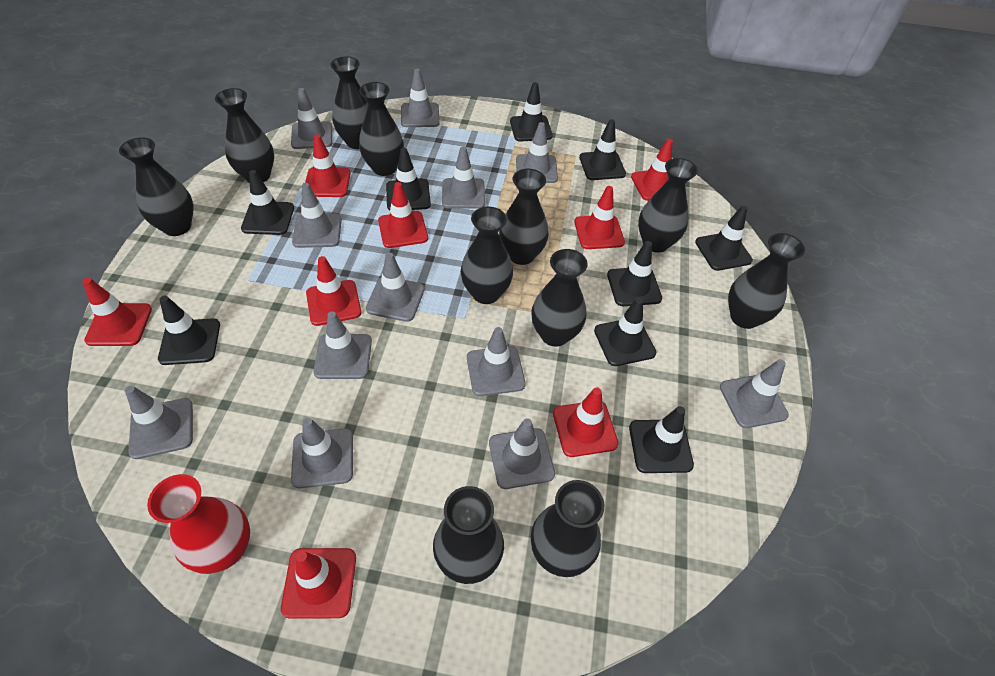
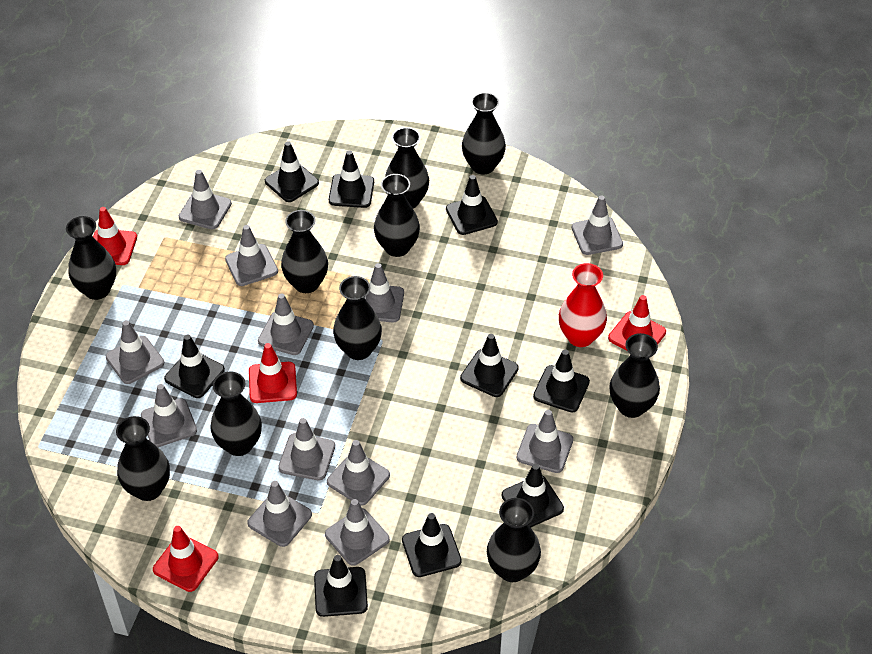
black vase: [119,137,194,236] [215,88,274,183] [331,56,368,149] [359,82,404,176] [433,486,504,584] [461,207,513,304] [499,169,549,265] [531,249,588,347] [531,480,604,577] [638,158,698,253] [728,233,805,329] = 11 -> [66,216,116,300] [116,416,170,501] [210,372,262,456] [281,210,328,293] [333,276,382,360] [374,174,420,257] [385,127,429,208] [462,92,506,175] [487,498,541,582] [609,333,660,418] = 10
red traffic cone: [82,278,152,346] [281,548,356,619] [305,134,351,197] [306,256,362,326] [378,182,428,248] [553,387,618,457] [574,186,625,249] [631,139,673,201] = 8 -> [93,207,137,265] [153,526,218,592] [249,343,297,403] [608,295,666,351] = 4

